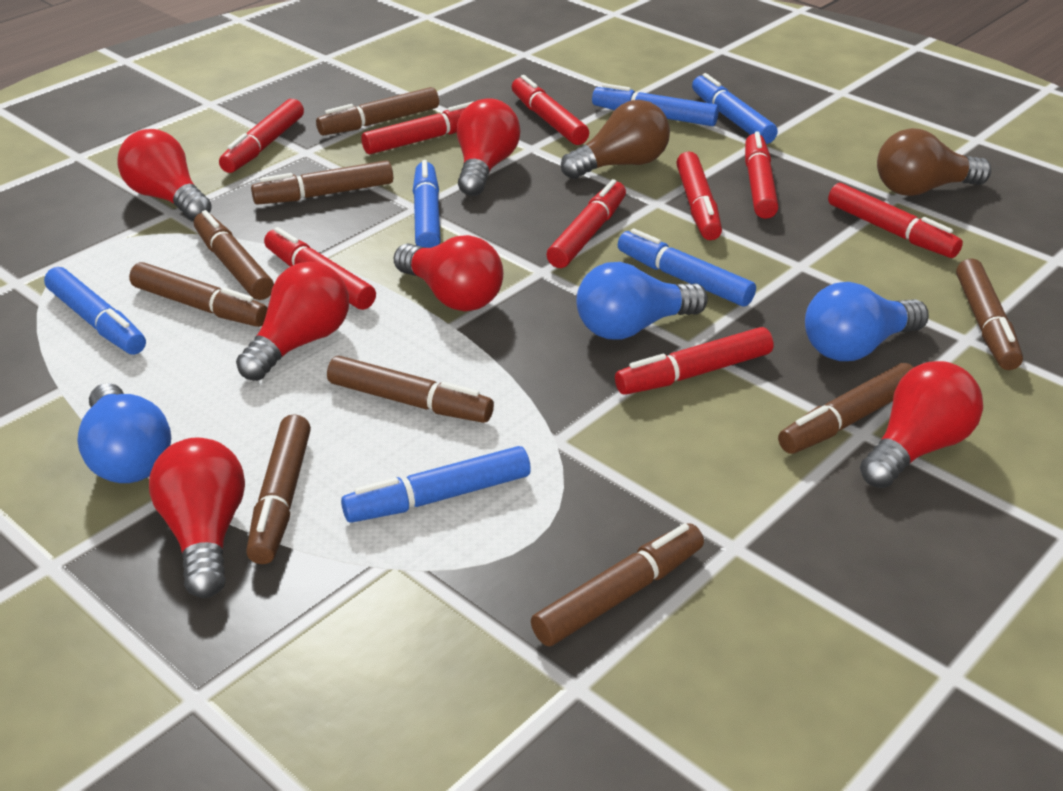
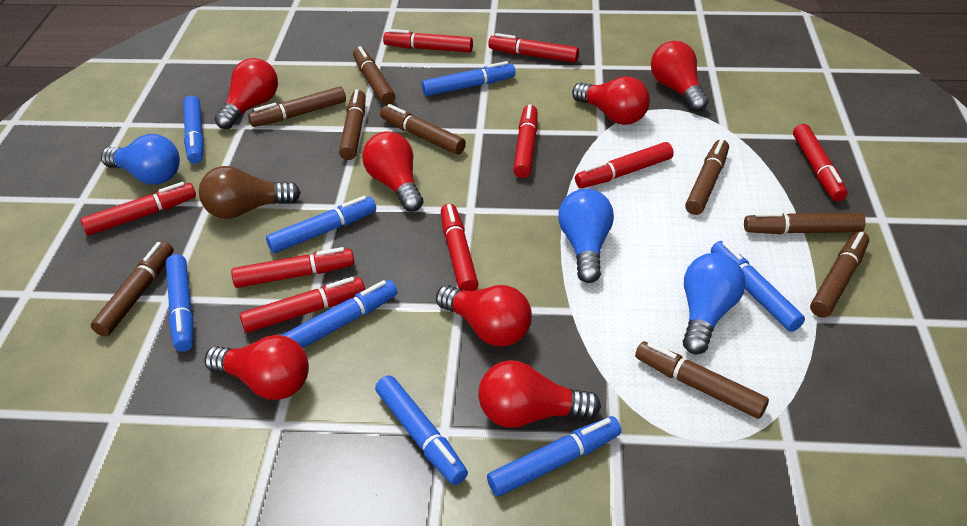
blue marker: [44,267,146,355] [341,446,531,523] [413,160,441,248] [592,83,719,126] [618,228,756,307] [692,73,778,144] = 6 -> [166,254,193,352] [183,96,204,164] [266,196,376,253] [281,280,397,348] [375,375,468,485] [422,61,515,96] [487,416,622,496] [711,241,805,332] = 8
brown light bulb: [561,100,670,179] [877,128,991,196] = 2 -> [199,166,301,219] = 1
red light bulb: [117,129,212,221] [149,437,245,598] [236,262,349,381] [394,235,503,311] [457,98,521,196] [860,361,983,488] = 6 -> [204,335,309,400] [215,58,278,129] [362,131,423,212] [436,285,532,347] [478,360,601,428] [572,76,650,125] [651,41,708,112] = 7

